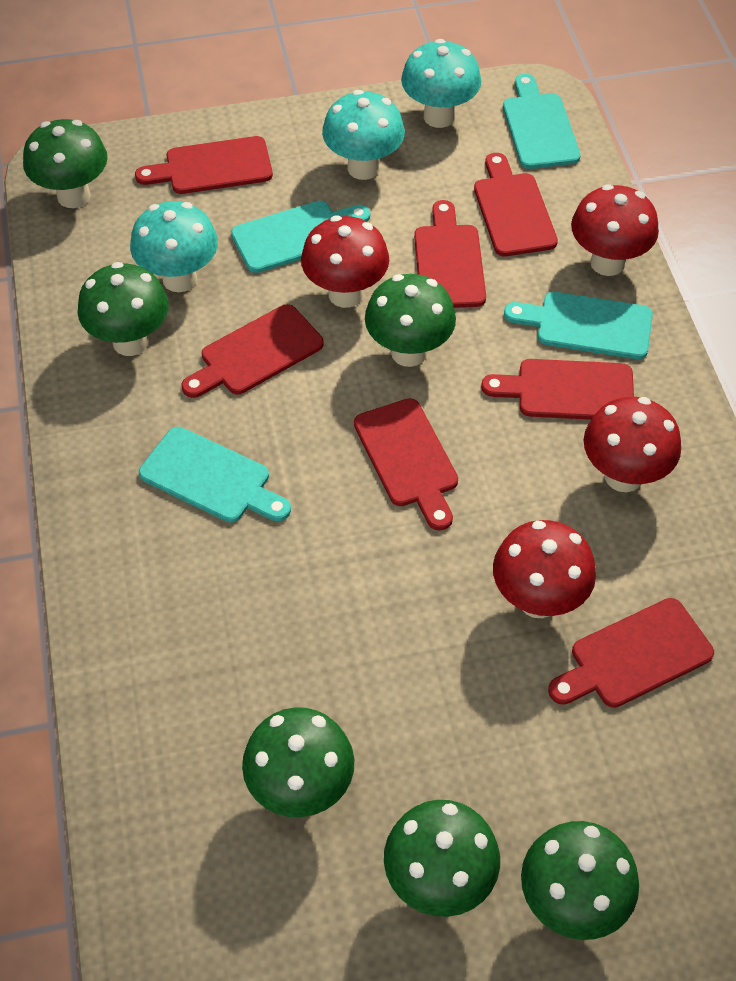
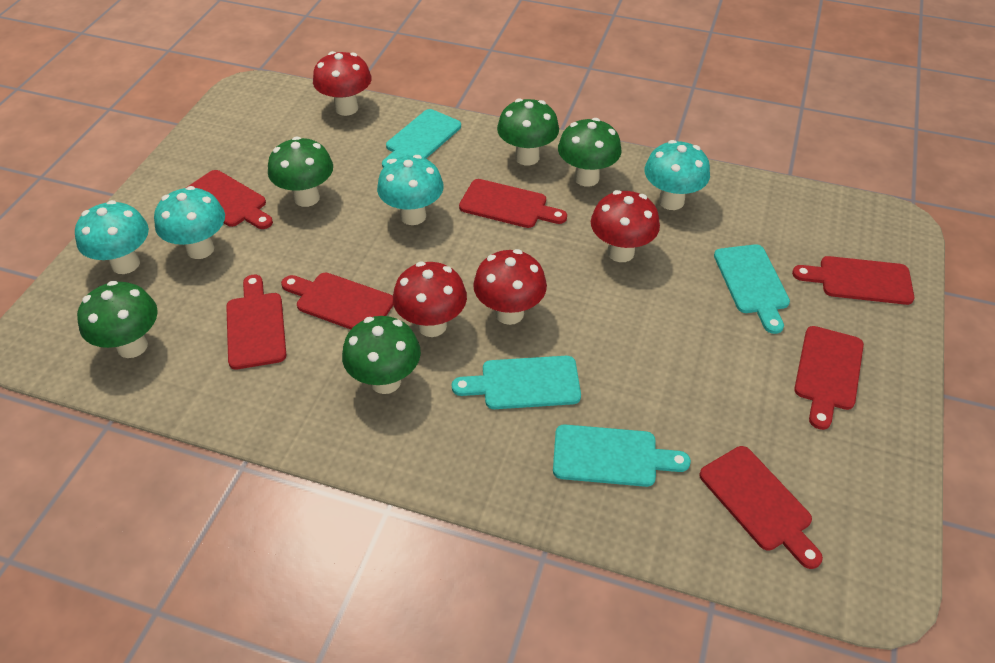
green mushroom: [23,119,108,208] [78,262,169,356] [242,707,354,817] [365,274,456,367] [384,800,500,917] [521,821,639,940] = 6 -> [77,281,158,358] [268,136,333,207] [342,316,421,394] [497,98,559,165] [558,118,622,187] = 5
turquoise mushroom: [130,201,218,292] [322,90,405,180] [401,39,481,128] = 3 -> [75,200,149,274] [154,186,225,259] [377,155,444,225] [645,140,710,210] = 4

